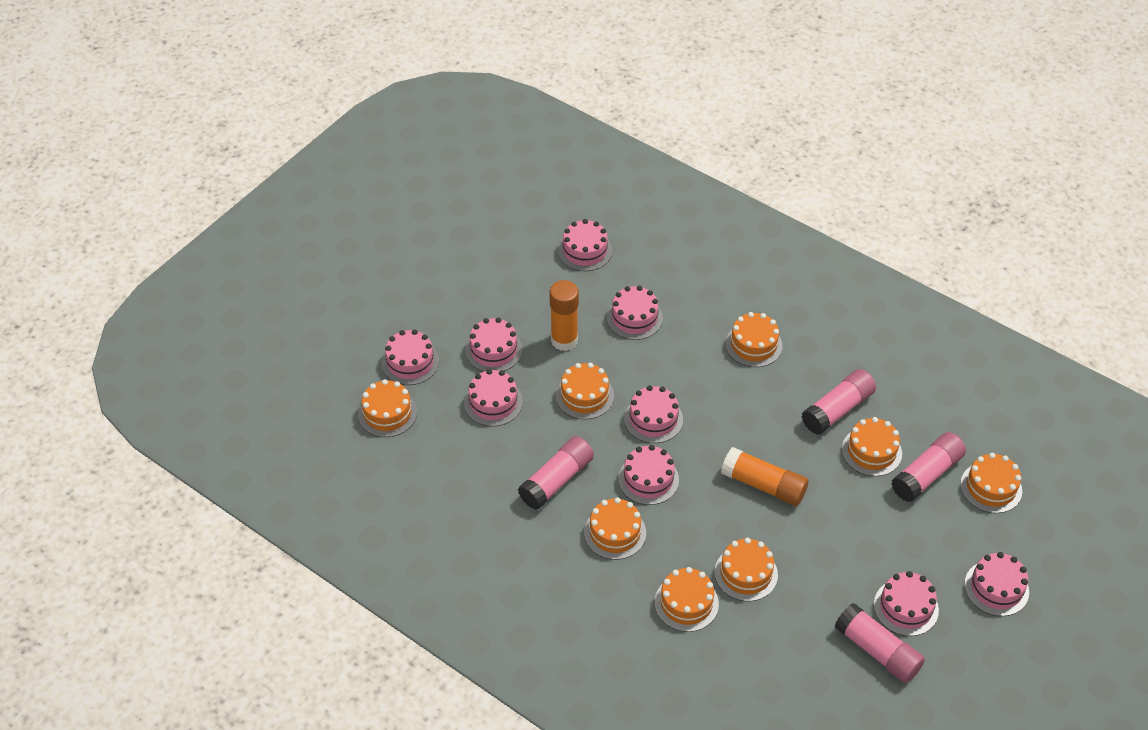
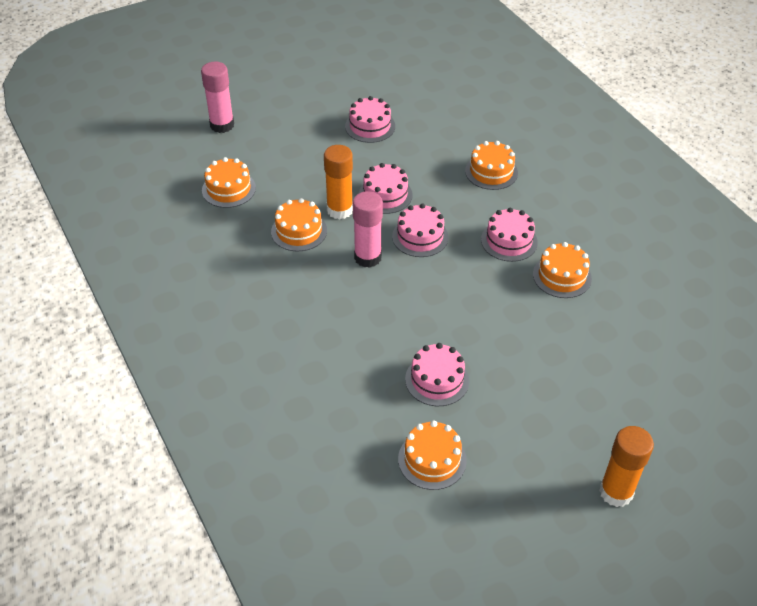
orange cake: [358,379,417,437] [556,363,614,420] [584,497,646,560] [655,567,719,632] [714,538,778,601] [725,312,783,367] [842,417,902,476] [960,453,1022,513] = 8 -> [202,157,256,208] [271,198,327,251] [398,420,467,490] [465,141,518,190] [533,242,592,298] = 5
pink cake: [382,329,439,385] [464,369,523,427] [465,318,523,372] [558,219,612,271] [607,285,663,340] [618,445,679,505] [624,385,683,443] [874,571,939,636] [964,552,1029,616] = 9 -> [345,96,395,143] [359,163,413,214] [392,203,449,257] [405,343,469,406] [481,208,538,262] = 5
pink glue stick: [518,436,594,510] [802,369,876,435] [835,603,925,683] [891,432,966,502] = 4 -> [201,62,234,133] [353,191,383,268] = 2

